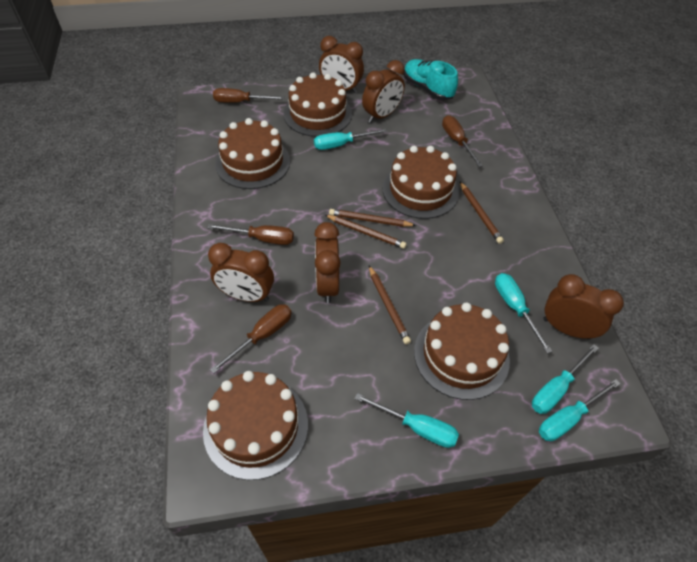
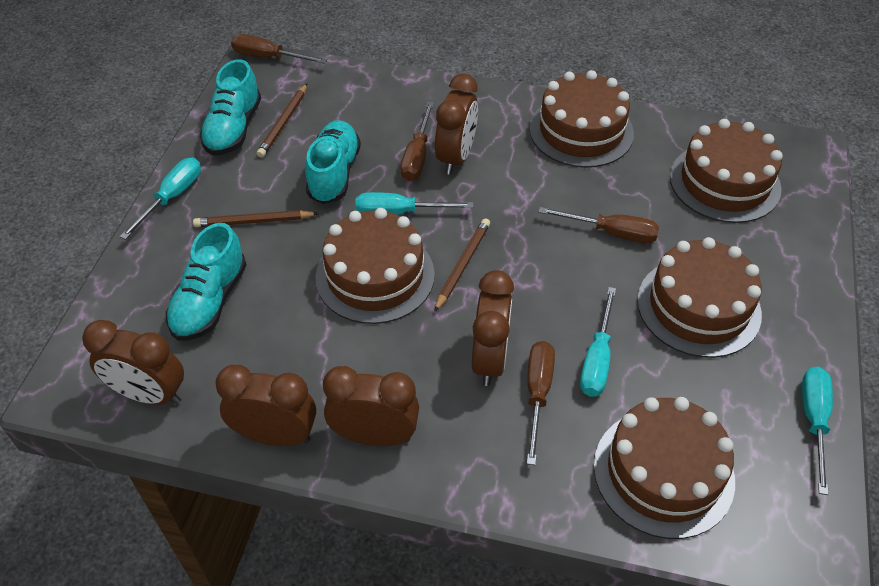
brown pencil: [325,215,407,249] [329,209,416,227] [369,266,411,344] [460,182,504,244] = 4 -> [193,210,319,227] [257,84,307,158] [434,219,490,312] = 3
turquoise screwdriver: [314,129,387,150] [355,393,459,448] [495,273,553,354] [532,344,599,414] [539,379,621,441] = 5 -> [120,158,201,240] [355,192,474,215] [580,287,616,397] [802,367,833,495] = 4
turquoise shoe: [404,59,458,100] = 1 -> [166,223,247,341] [199,59,261,156] [305,120,361,204] = 3

